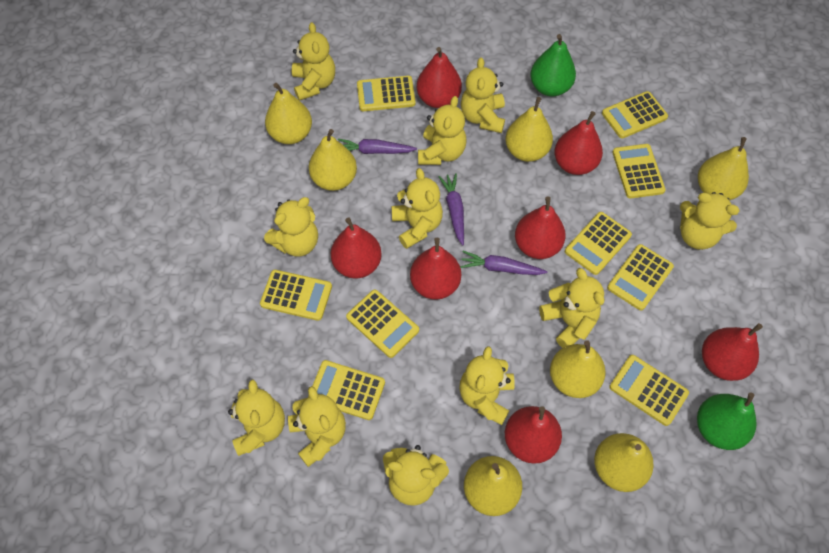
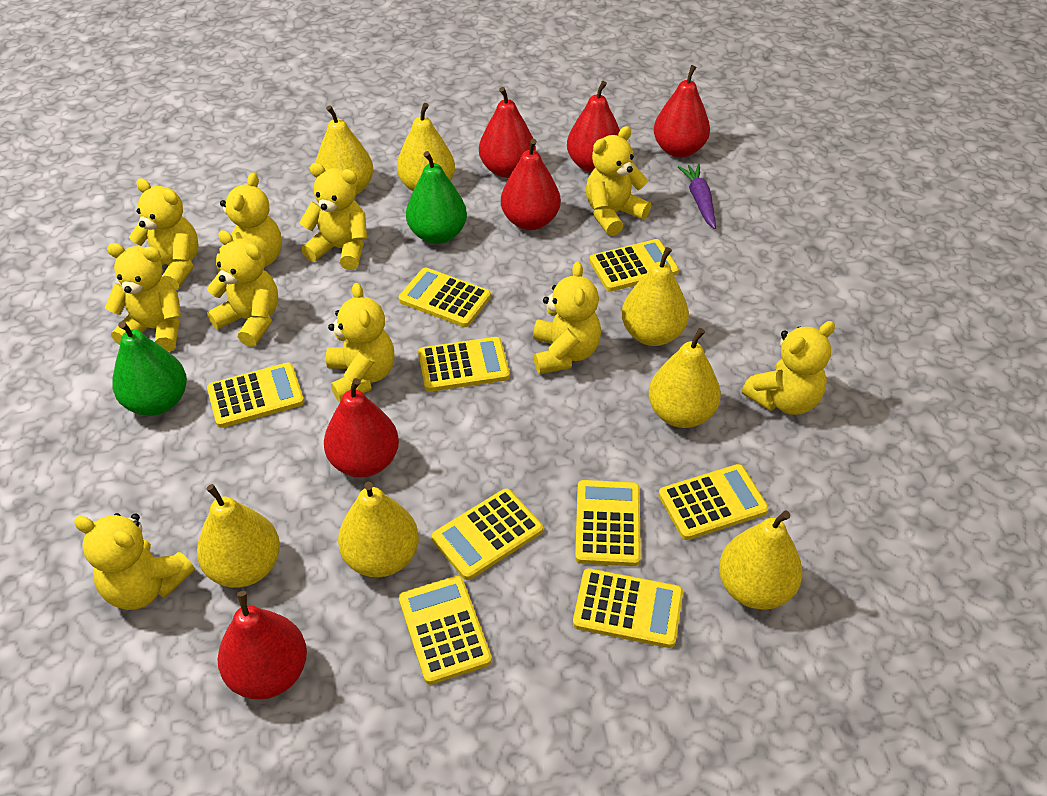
purple carrot: [338,139,417,154] [438,173,464,245] [460,251,547,275] = 3 -> [678,164,716,229] = 1
red pear: [331,217,382,278] [410,238,461,300] [417,47,462,108] [505,406,562,464] [515,196,566,259] [554,111,603,175] [702,323,763,381] = 7 -> [218,591,307,700] [324,378,399,477] [479,87,536,178] [501,139,561,230] [567,81,620,172] [654,65,710,158] = 6
yellow teddy bear: [228,379,285,456] [264,197,318,257] [288,386,346,467] [292,22,335,101] [383,445,449,506] [391,168,443,249] [418,96,467,165] [459,346,515,425] [461,57,505,133] [539,268,604,348] [680,192,740,250] = 11 -> [74,513,195,610] [105,243,181,351] [129,178,199,290] [207,230,278,347] [216,172,282,272] [299,163,367,270] [326,283,394,402] [533,262,601,374] [586,126,651,236] [742,321,835,415] = 10

